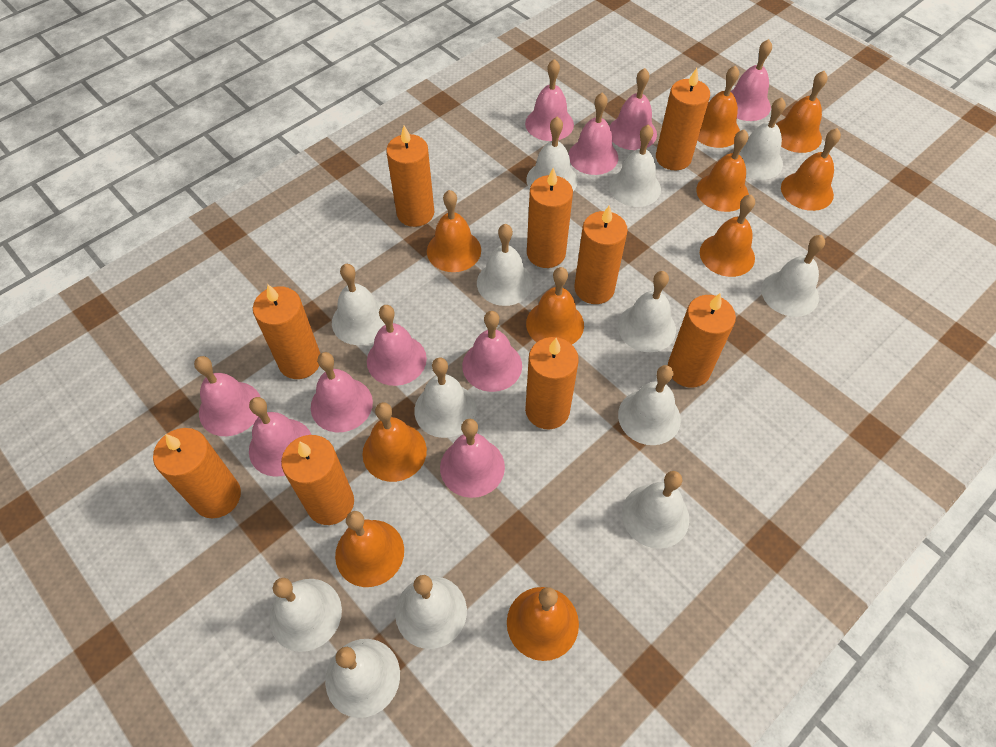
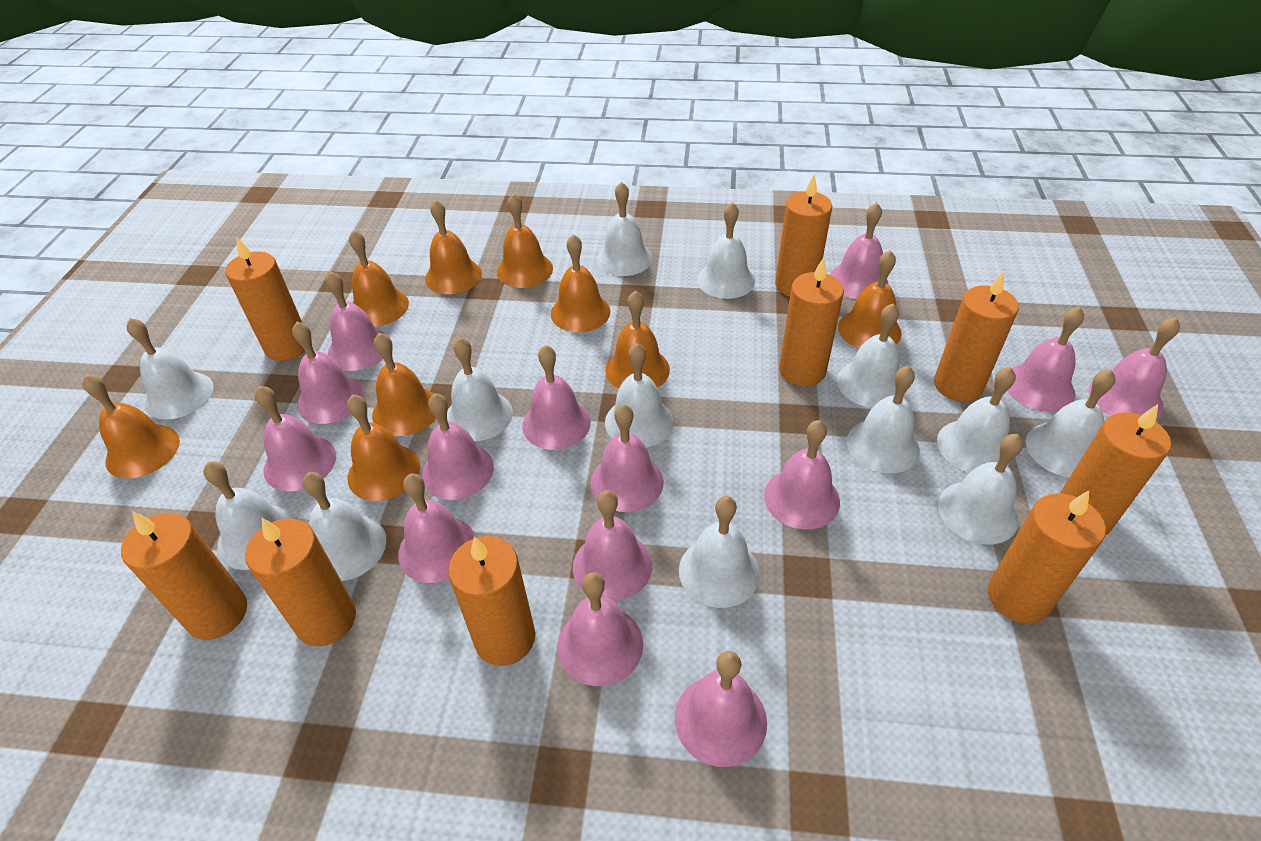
orange bell: [335,511,404,587] [362,402,427,482] [427,190,481,272] [507,587,579,661] [526,267,584,344] [696,129,749,212] [698,65,740,148] [700,195,755,277] [776,70,828,153] [781,128,841,211] = 10 -> [82,374,180,479] [347,394,420,501] [349,230,409,327] [372,333,436,436] [425,199,482,294] [497,193,553,288] [551,234,611,332] [605,291,670,389] [838,250,902,348] = 9
pink bell: [194,356,261,436] [249,397,311,477] [311,352,373,432] [367,305,427,386] [440,419,505,498] [462,311,522,392] [525,59,574,141] [568,93,618,175] [609,68,657,150] [731,39,772,121] = 10 -> [255,386,336,491] [292,321,364,424] [326,271,386,371] [398,473,476,583] [422,393,494,500] [522,345,591,450] [558,572,643,686] [573,490,652,601] [590,404,664,512] [675,651,767,767] [764,420,840,530] [830,202,888,299] [1007,306,1084,412] [1089,317,1180,419] = 14

